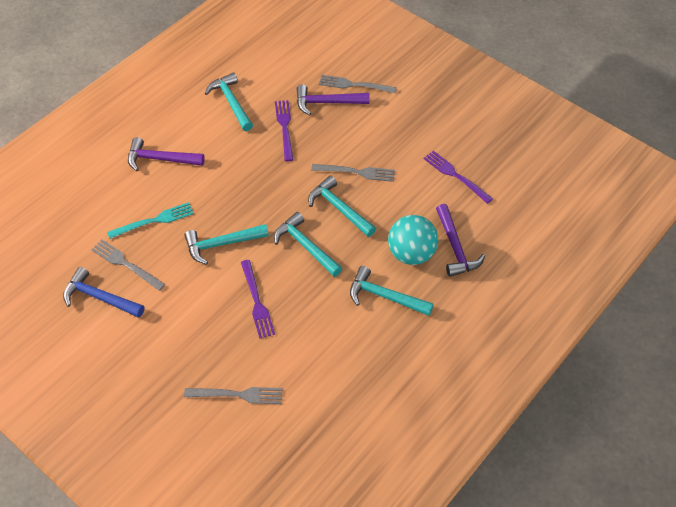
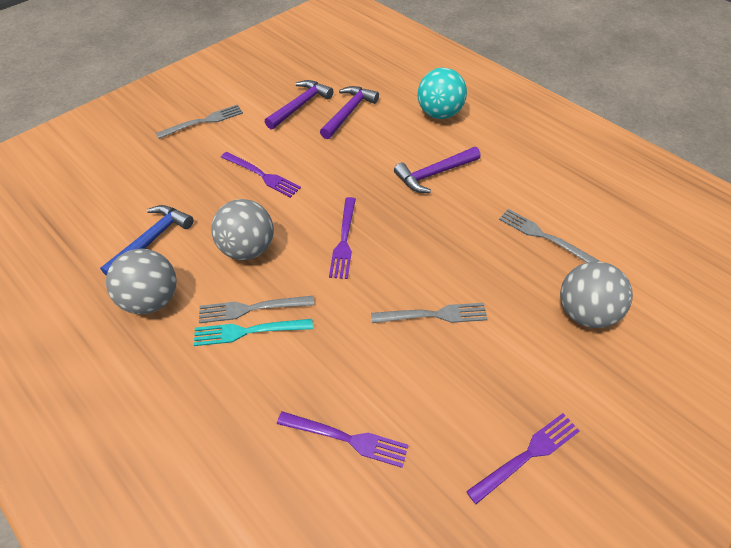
grey ball: none = 0 -> [106,249,177,314] [211,199,274,260] [560,261,633,328] = 3
purple fork: [241,260,275,339] [275,100,293,161] [423,151,493,204] = 3 -> [221,152,301,198] [277,411,409,468] [329,197,356,279] [466,413,579,504] = 4
turquoise hammer: [184,224,269,265] [205,72,253,131] [274,212,342,277] [308,176,376,237] [350,266,434,316] = 5 -> none = 0

